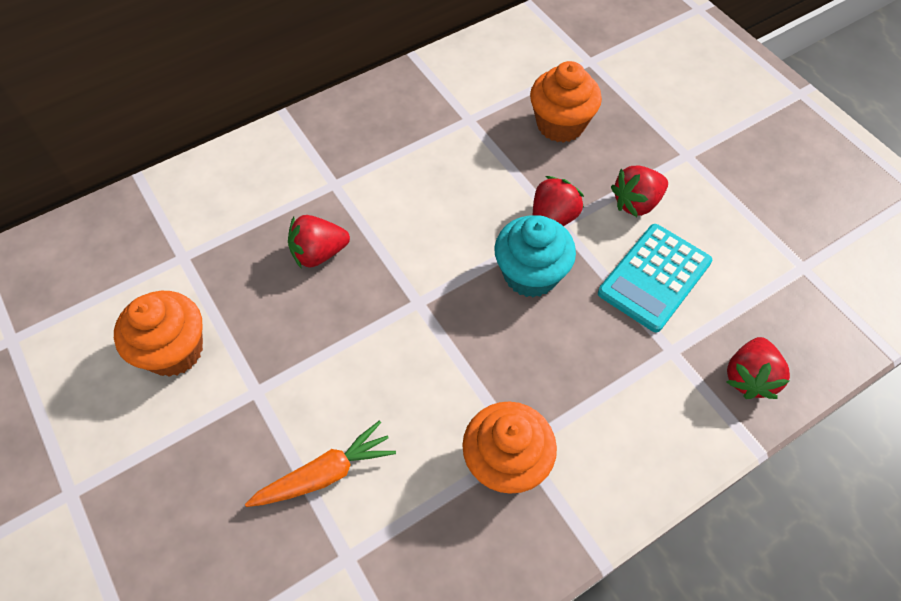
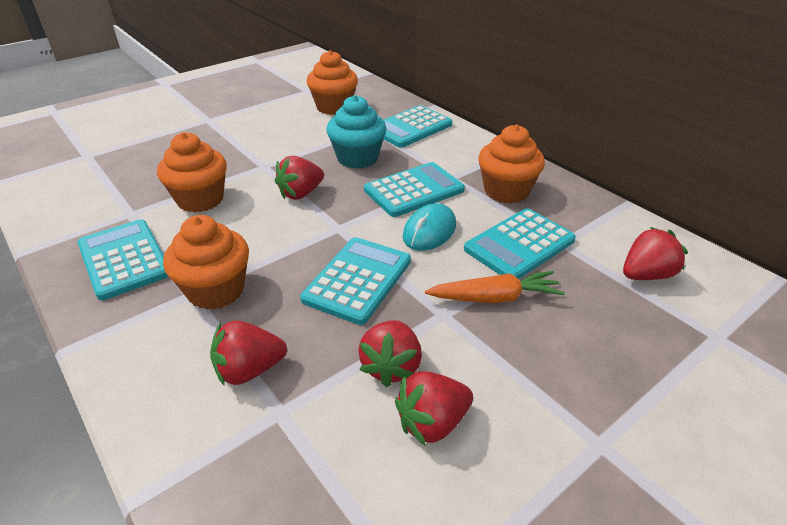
orange cupcake: [114,291,203,377] [462,401,557,494] [530,61,602,143] = 3 -> [157,132,227,213] [163,215,249,310] [307,50,358,115] [478,125,545,204] = 4
red strawberry: [288,215,350,269] [533,176,584,226] [611,165,668,217] [726,337,790,399] = 4 -> [210,321,287,386] [275,156,324,200] [358,320,422,387] [395,371,473,445] [623,227,688,280] = 5
turquoise calculator: [598,224,712,332] = 1 -> [78,219,169,300] [300,237,411,325] [364,162,465,217] [383,105,452,148] [464,208,576,279] = 5
turquoise mouse: none = 0 -> [403,203,456,251] = 1

